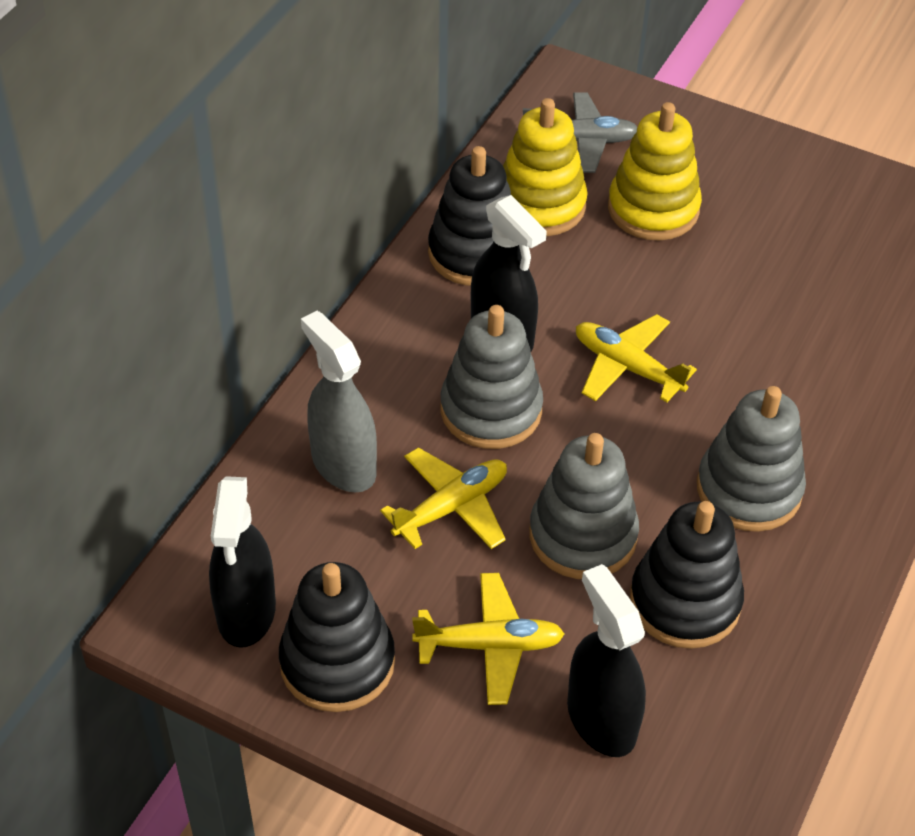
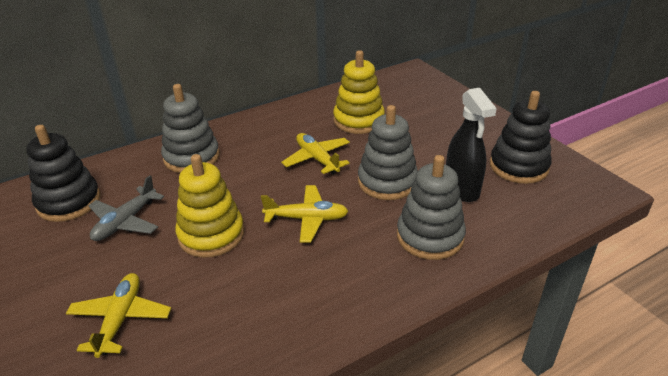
black spray bottle: [209,476,276,648] [471,195,547,351] [567,564,646,757] = 3 -> [446,88,497,202] = 1
black stacking toy: [279,562,395,712] [428,146,511,286] [630,501,744,649] = 3 -> [26,125,101,222] [490,91,552,184] = 2
grey spray bottle: [301,311,377,492] = 1 -> none = 0

